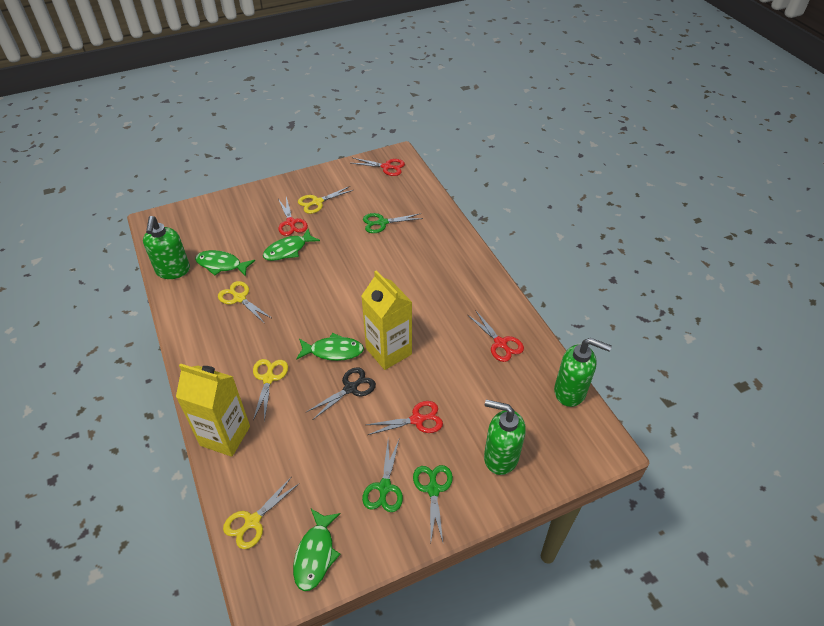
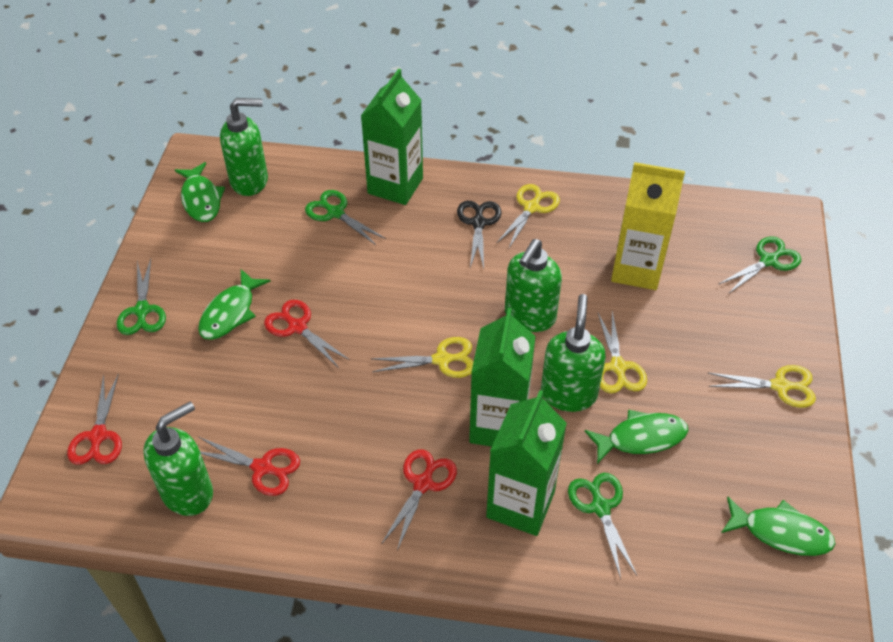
green carton: none = 0 -> [361,68,423,205] [469,308,536,447] [486,390,567,536] = 3
green scissors: [362,440,403,512] [363,213,423,233] [413,465,453,542] = 3 -> [117,259,166,335] [305,190,386,245] [568,473,637,579] [719,236,801,294] = 4
green soap dispenser: [143,216,190,279] [484,400,526,475] [554,338,612,407] = 3 -> [143,401,213,516] [220,98,268,196] [505,239,562,332] [541,294,606,412] = 4
yellow carton: [176,363,250,457] [361,270,412,370] = 2 -> [611,162,685,290] = 1

